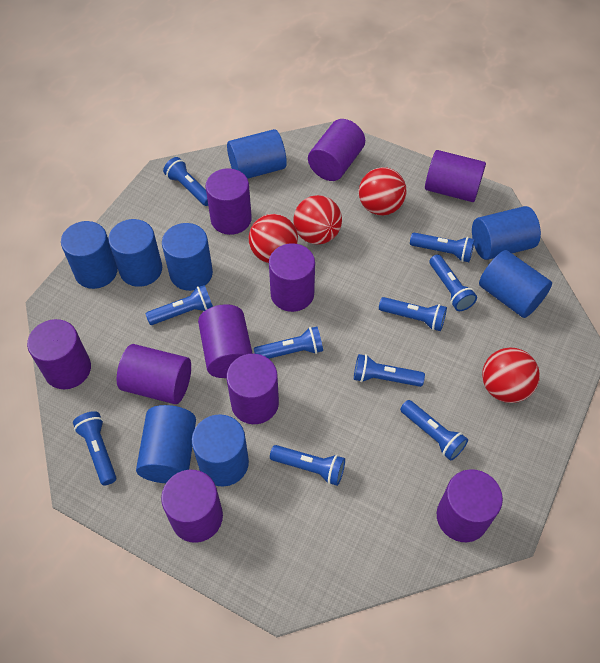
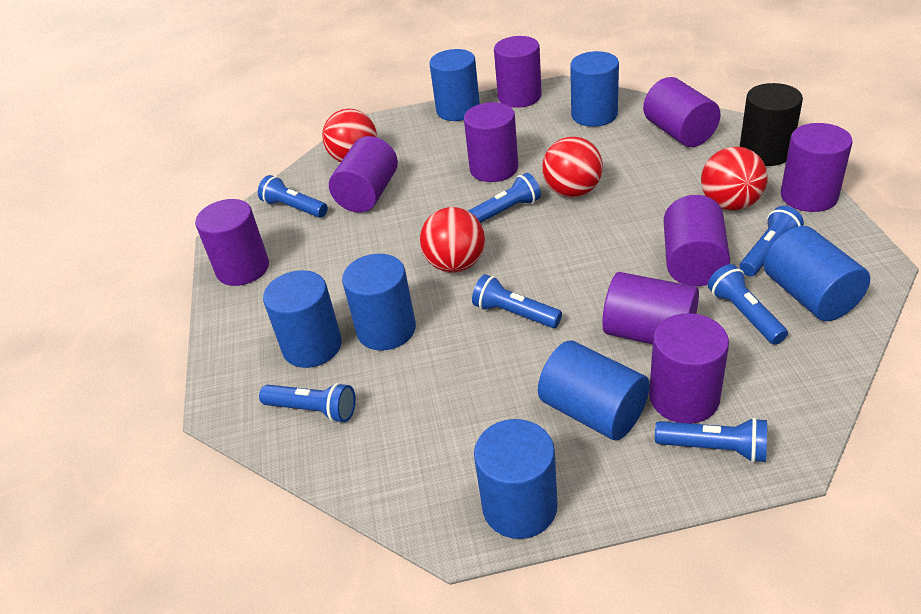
black cylinder: none = 0 -> [740,83,803,166] = 1
blue cylinder: [61,221,118,289] [108,219,162,287] [136,405,196,483] [162,223,213,291] [192,414,249,487] [227,129,287,179] [472,206,541,260] [479,250,552,318] = 8 -> [263,270,342,368] [342,254,416,351] [429,49,480,121] [474,419,557,539] [538,341,650,440] [570,51,619,127] [764,226,870,321] = 7
blue flashlight: [73,411,116,486] [145,285,213,325] [163,157,208,206] [254,326,323,359] [270,445,345,486] [354,354,425,387] [379,297,447,331] [400,400,468,461] [410,233,475,262] [429,254,477,311] = 10 -> [258,175,328,218] [259,383,356,423] [468,173,541,223] [472,274,562,328] [655,417,767,463] [708,264,788,345] [739,206,804,276] = 7
purple cylinder: [27,319,91,389] [117,344,191,404] [161,470,223,543] [198,304,253,378] [206,168,252,235] [227,354,279,424] [269,243,315,312] [308,119,365,181] [425,150,486,202] [437,469,503,542] = 10 -> [195,199,269,286] [329,136,398,213] [464,102,518,182] [494,36,542,108] [602,272,699,344] [643,77,721,147] [649,313,729,424] [664,195,730,286] [781,123,853,212] = 9

